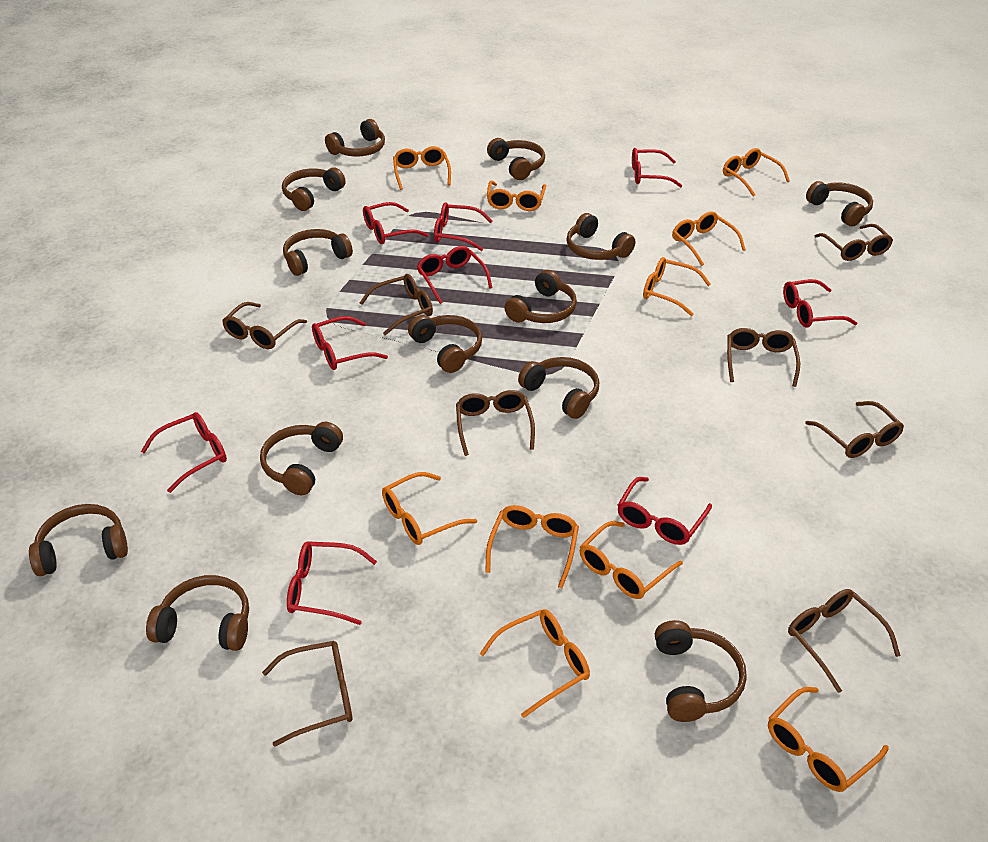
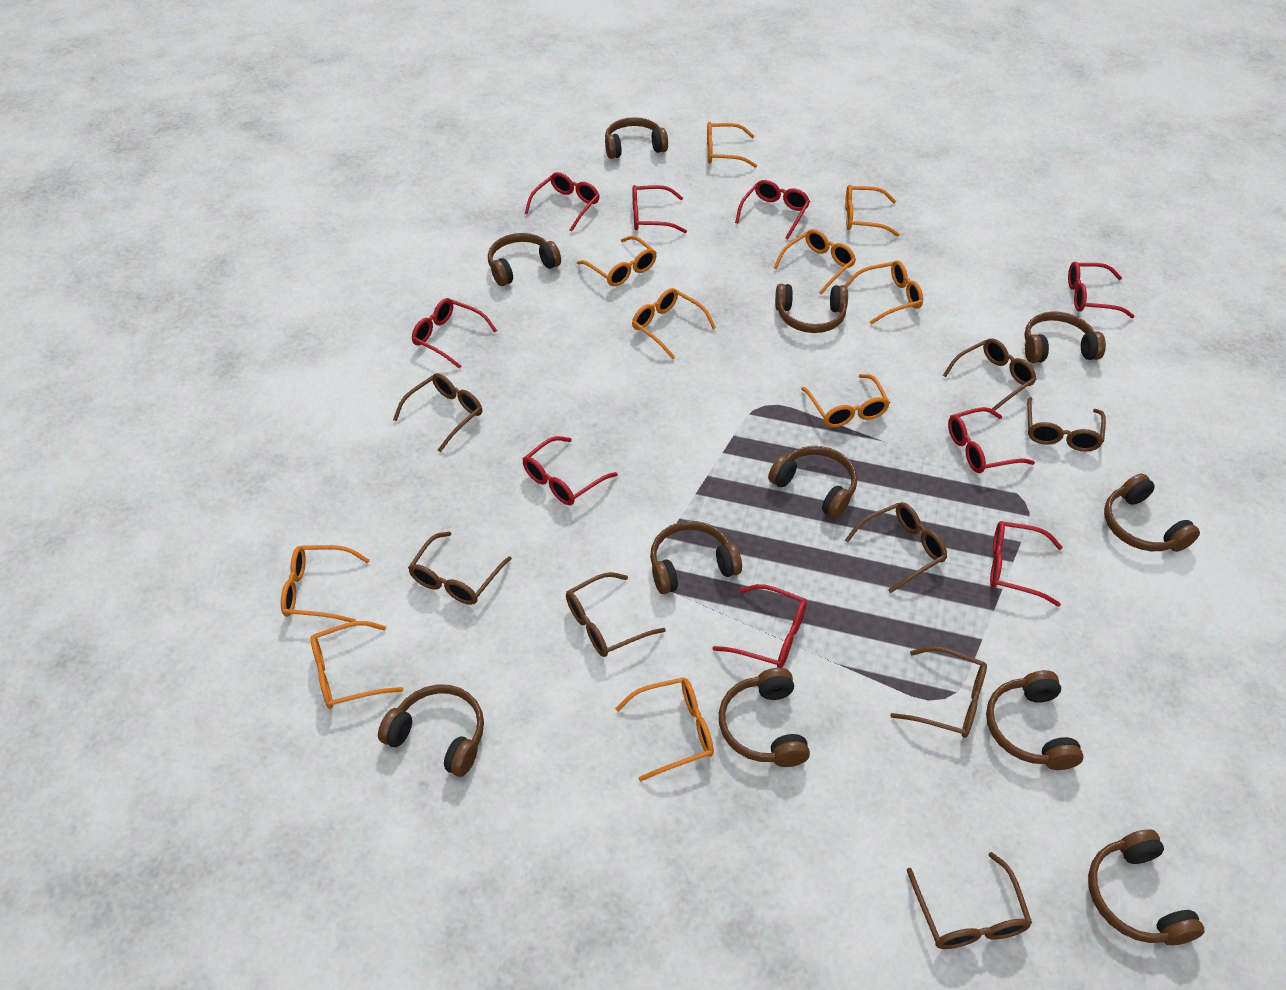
brown headphones: [29,504,128,576] [146,575,249,651] [260,422,343,495] [282,167,346,211] [283,229,353,276] [325,119,385,157] [408,315,482,373] [487,138,545,180] [504,270,577,323] [518,357,599,419] [566,213,635,260] [655,620,747,722] [806,181,873,227] = 13 -> [378,684,484,777] [488,233,561,286] [605,117,668,159] [650,521,742,594] [719,668,810,767] [768,446,857,519] [775,284,848,333] [986,670,1084,770] [1024,311,1106,363] [1088,830,1204,945] [1104,473,1200,552] = 11

